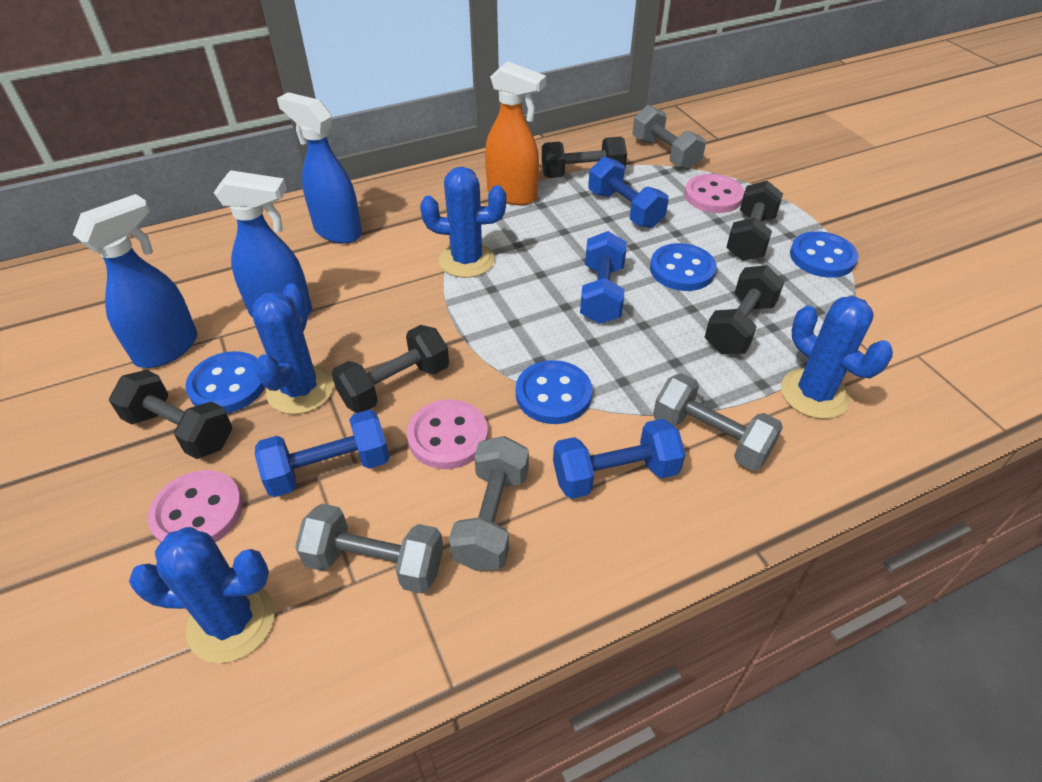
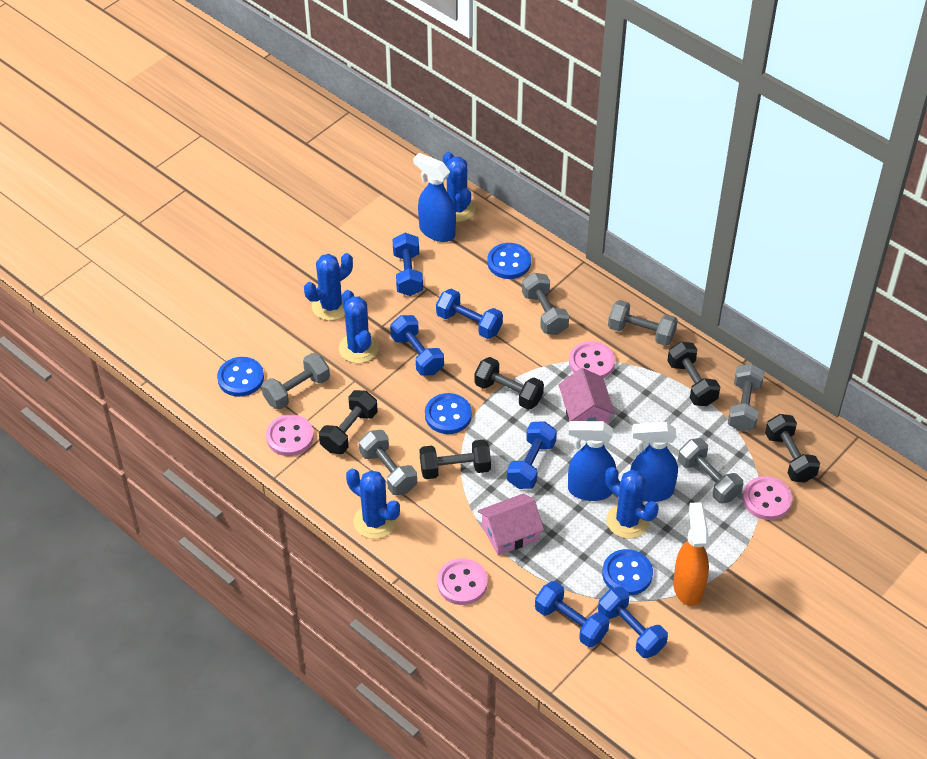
blue cactus: [129,527,275,663] [253,283,334,414] [420,167,506,278] [781,296,893,419] = 4 -> [304,253,353,321] [339,290,379,363] [346,469,400,539] [443,152,476,222] [605,467,658,539] = 5
blue dumbbell: [255,410,389,497] [553,419,686,499] [580,231,627,324] [588,157,669,228] = 4 -> [390,315,444,376] [392,233,423,296] [436,289,503,339] [507,421,557,489] [535,581,609,648] [598,586,668,658] = 6
grey dumbbell: [295,504,443,594] [449,436,529,571] [632,105,706,170] [653,373,783,470] = 4 -> [262,353,330,410] [359,430,417,495] [522,273,569,335] [608,300,678,346] [678,438,743,503] [728,363,765,432] = 6
pink button: [148,470,243,543] [407,400,488,469] [685,174,744,213] = 3 -> [266,414,314,456] [437,558,488,605] [569,341,615,378] [743,476,792,520] = 4
pink house: none = 0 -> [478,494,544,556] [559,368,615,425] = 2

